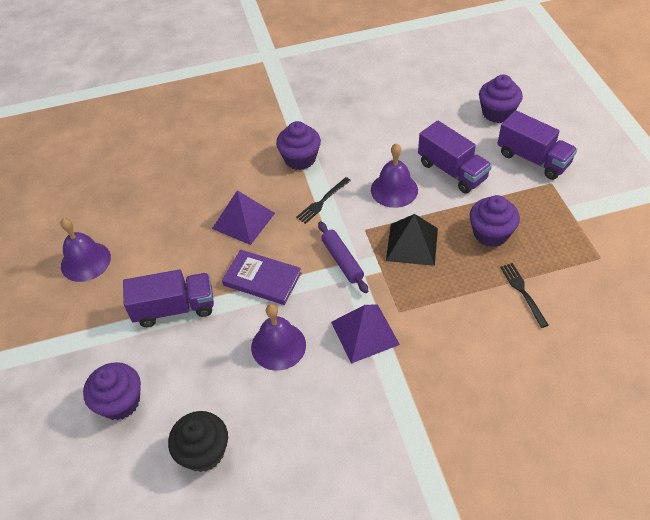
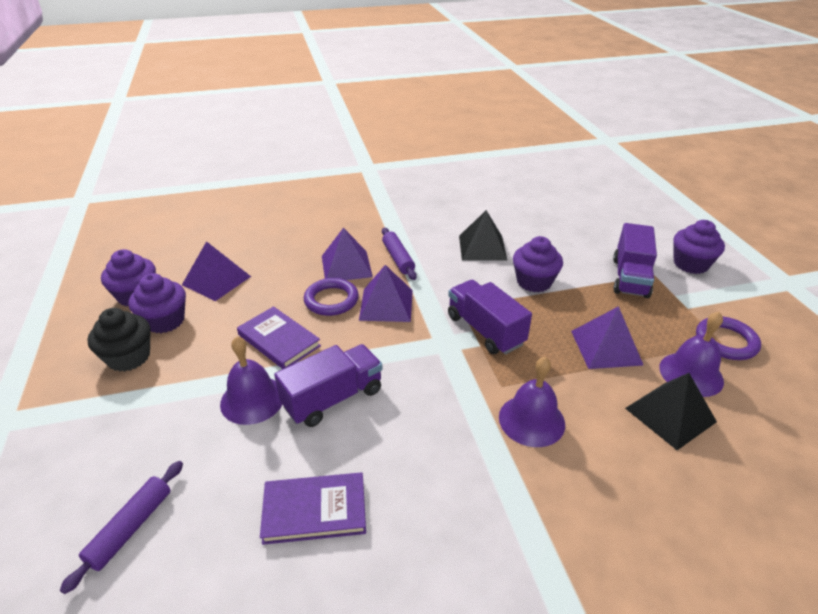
black fork: [296,177,351,224] [500,263,549,328] = 2 -> none = 0
black pyramid: [386,214,438,266] = 1 -> [459,210,507,261] [625,373,717,450] = 2
purple book: [222,250,301,305] = 1 -> [237,306,321,369] [260,473,366,545] = 2
purple pyramid: [212,190,275,245] [331,304,400,364] = 2 -> [182,241,251,301] [322,228,373,280] [359,265,413,322] [571,306,644,369] = 4
purple ring: none = 0 -> [304,278,359,316] [696,317,761,360] = 2
purple rolling pin: [318,221,368,293] = 1 -> [60,461,183,594] [382,228,417,280] = 2

